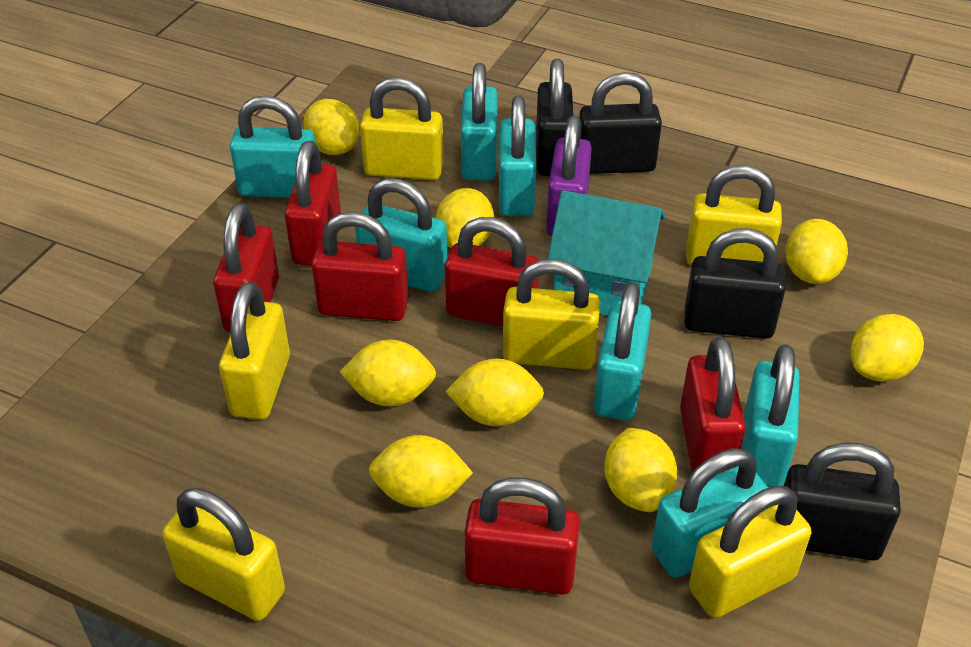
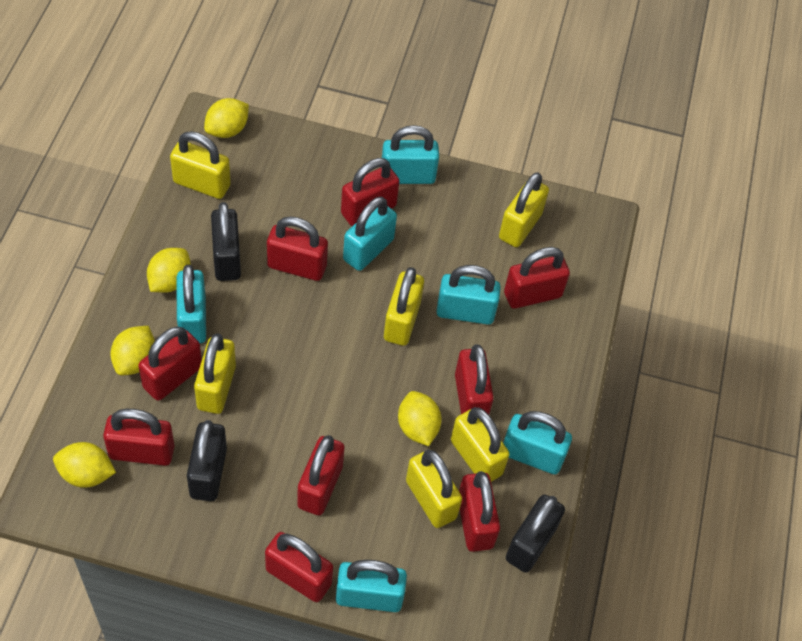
black padlock: [536,59,573,176] [579,72,662,174] [684,228,786,339] [784,443,901,561] = 4 -> [187,420,227,501] [211,202,241,281] [506,495,565,573] = 3
purple padlock: [546,116,592,236] = 1 -> none = 0
red padlock: [213,203,279,332] [285,141,341,266] [312,212,409,321] [445,217,539,326] [464,477,580,594] [680,337,746,472] = 6 -> [103,409,174,466] [138,326,202,401] [265,532,333,602] [267,217,328,281] [297,435,345,515] [341,158,399,226] [455,344,494,415] [459,471,500,552] [504,247,570,309] = 9
turquoise house: [547,190,665,316] = 1 -> none = 0
turquoise padlock: [230,96,315,198] [355,178,447,292] [461,63,498,181] [499,96,536,216] [594,282,651,420] [652,448,768,578] [742,344,800,487] = 7 -> [177,265,206,343] [336,560,407,612] [343,197,397,271] [382,125,439,184] [436,265,501,325] [503,411,572,474] = 6
yellow lemon: [303,99,360,155] [340,340,436,406] [369,435,473,508] [436,188,494,249] [446,358,544,426] [604,428,677,512] [785,219,848,284] [851,314,924,382] = 8 -> [53,442,116,488] [110,326,155,376] [147,248,191,292] [204,98,249,138] [398,391,442,446] = 5

